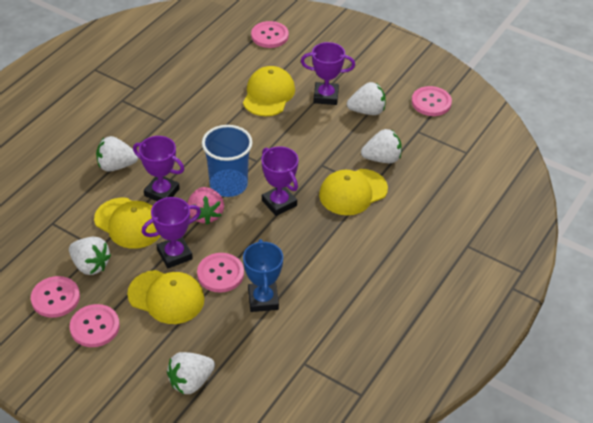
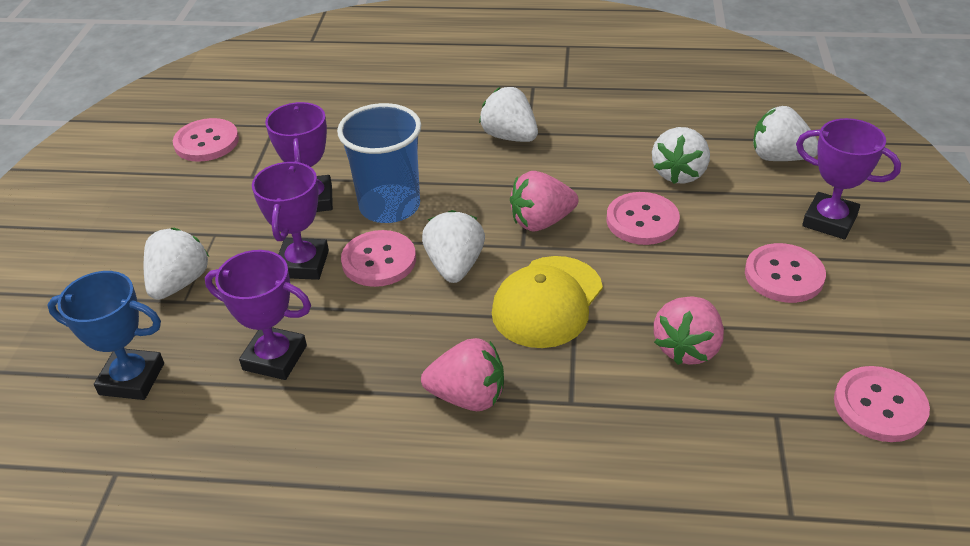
pink strawberry: [187,187,224,224] = 1 -> [421,338,504,411] [510,171,579,232] [654,297,724,365] = 3
yellow cap: [94,198,160,249] [127,270,204,324] [243,66,295,116] [319,169,388,215] = 4 -> [492,256,603,348] = 1

